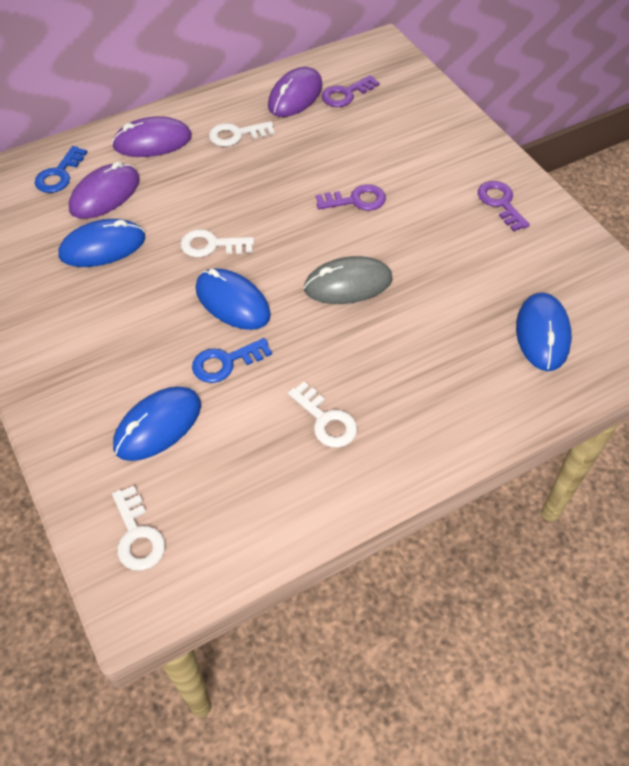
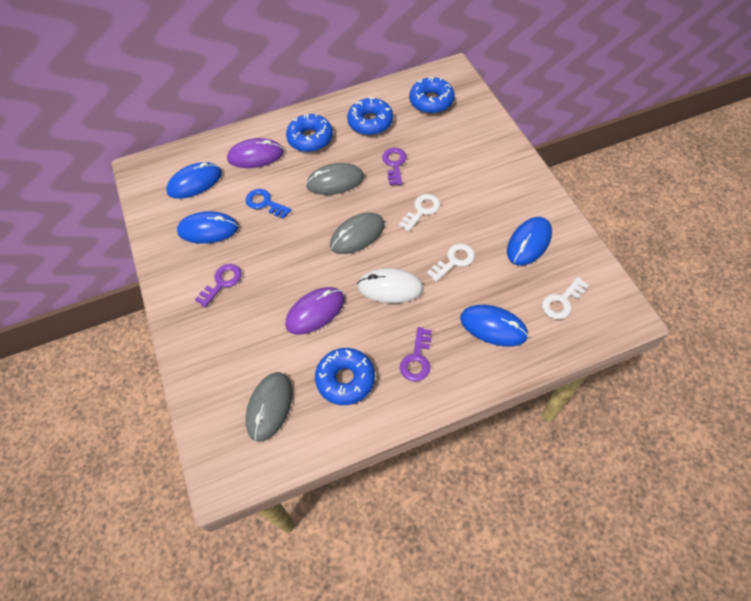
blue donut: none = 0 -> [286,113,333,152] [315,348,375,405] [347,97,393,135] [409,77,455,114] = 4
blue key: [35,146,87,193] [192,338,272,383] = 2 -> [246,189,291,219] = 1
grey mouse: [304,256,392,304] = 1 -> [245,372,293,442] [306,163,364,195] [330,212,385,254] = 3
purple mouse: [69,162,140,219] [112,116,192,157] [268,67,323,117] = 3 -> [227,138,284,168] [285,287,344,335] = 2
white key: [112,486,165,570] [180,229,254,257] [209,121,275,146] [288,382,357,448] = 4 -> [399,194,440,232] [427,243,475,282] [542,277,589,319] = 3
white mouse: none = 0 -> [357,268,424,303] = 1

